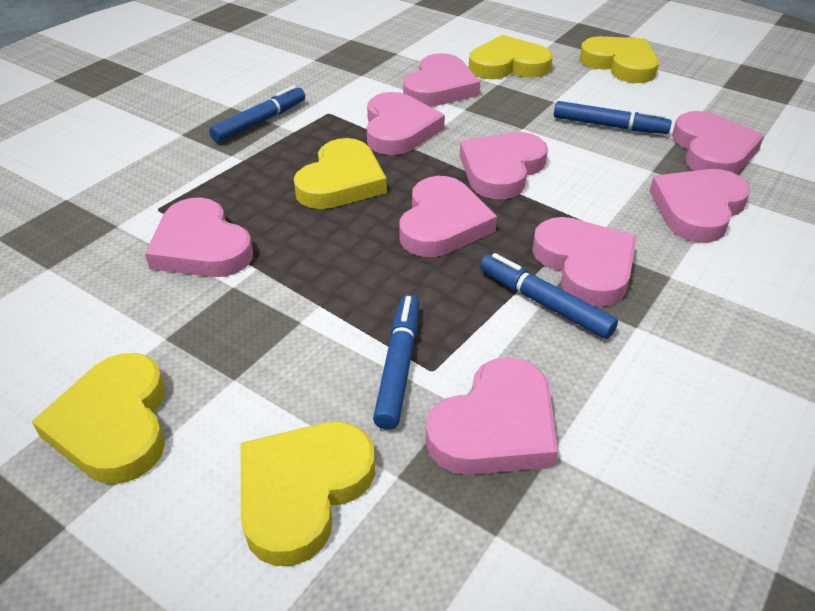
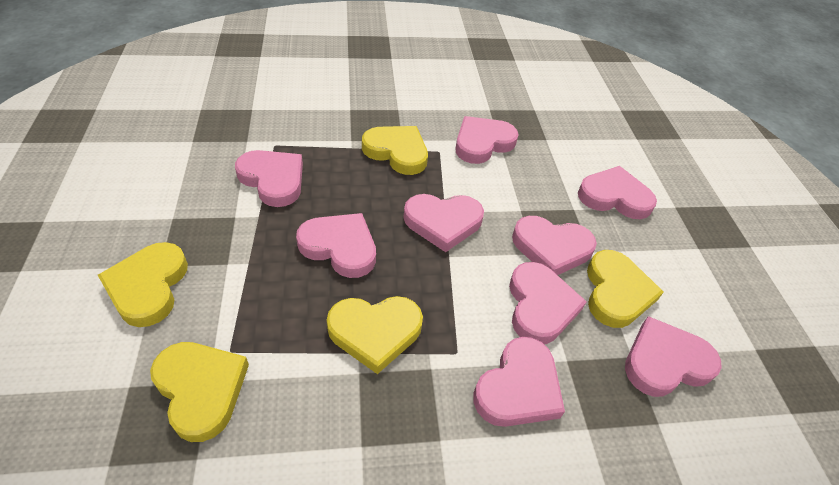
blue marker: [209,85,305,143] [373,295,419,430] [480,253,618,339] [554,101,672,134] = 4 -> none = 0

